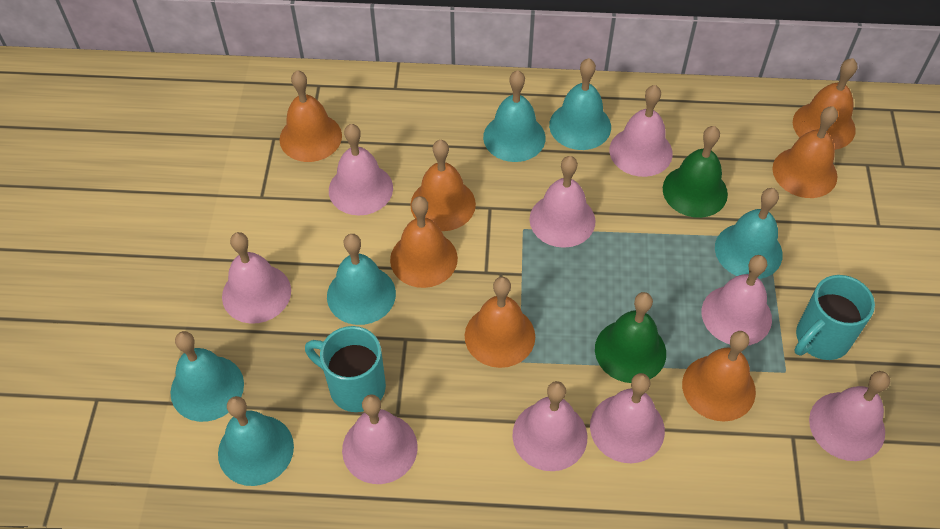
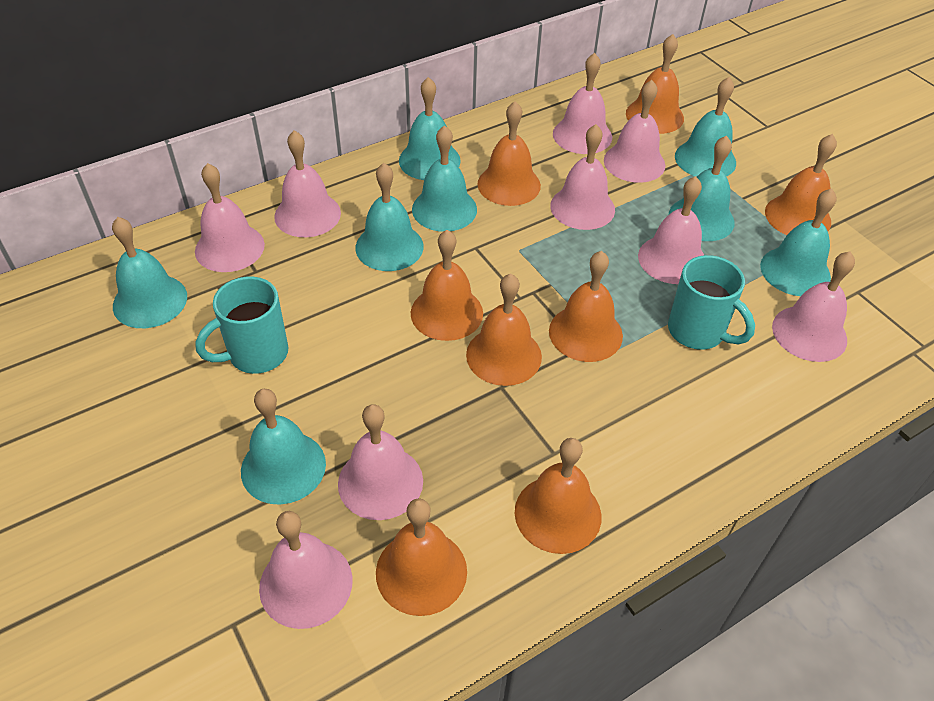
green bell: [595,292,666,383] [663,126,728,218] = 2 -> none = 0
orange bell: [280,70,342,162] [390,196,458,288] [410,140,476,231] [465,277,535,368] [682,331,756,422] [773,106,838,198] [793,58,857,150] = 7 -> [376,498,467,616] [411,230,483,341] [466,274,542,386] [477,101,541,206] [515,438,601,554] [549,251,623,362] [626,34,684,134] [765,134,837,235] = 8
turquoise bell: [171,331,244,422] [218,396,294,486] [327,234,396,325] [483,70,546,162] [549,58,611,150] [715,188,783,279] = 6 -> [112,217,187,328] [241,389,326,505] [355,163,424,271] [399,77,461,180] [412,125,477,232] [669,135,734,241] [675,77,736,177] [760,189,837,296] = 8

